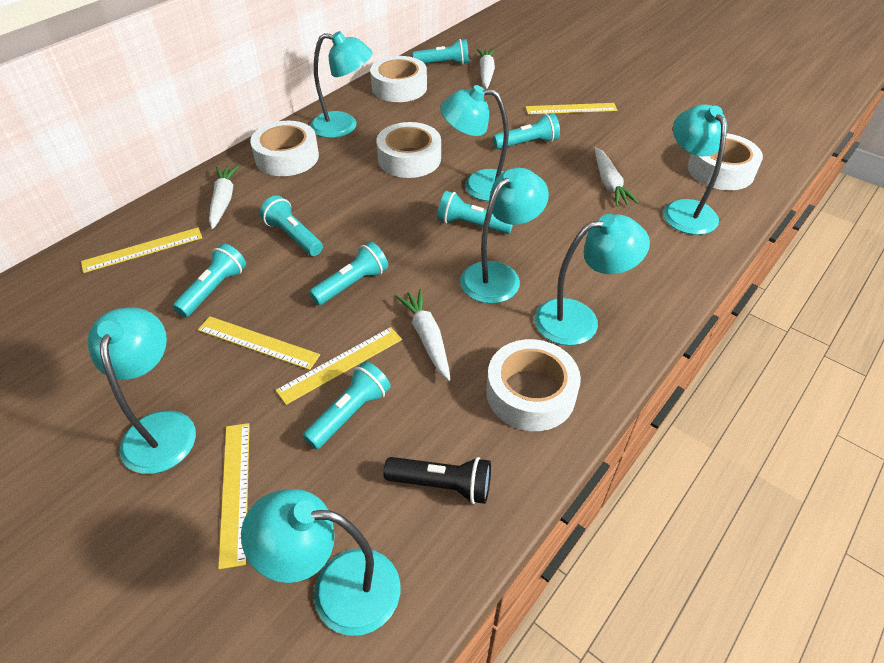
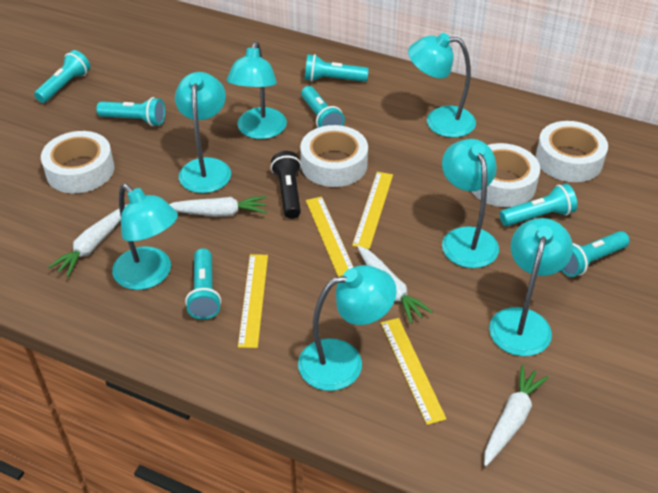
white tape: [250,121,319,176] [370,56,427,102] [376,122,441,178] [486,339,581,431] [688,133,763,190] = 5 -> [41,131,115,193] [300,125,368,187] [471,143,540,207] [536,121,608,182] = 4
yellow ruler: [81,228,202,273] [198,316,320,370] [218,423,250,569] [276,327,402,405] [525,103,618,114] = 5 -> [238,254,268,348] [306,197,353,277] [352,172,393,249] [381,318,446,425] = 4

